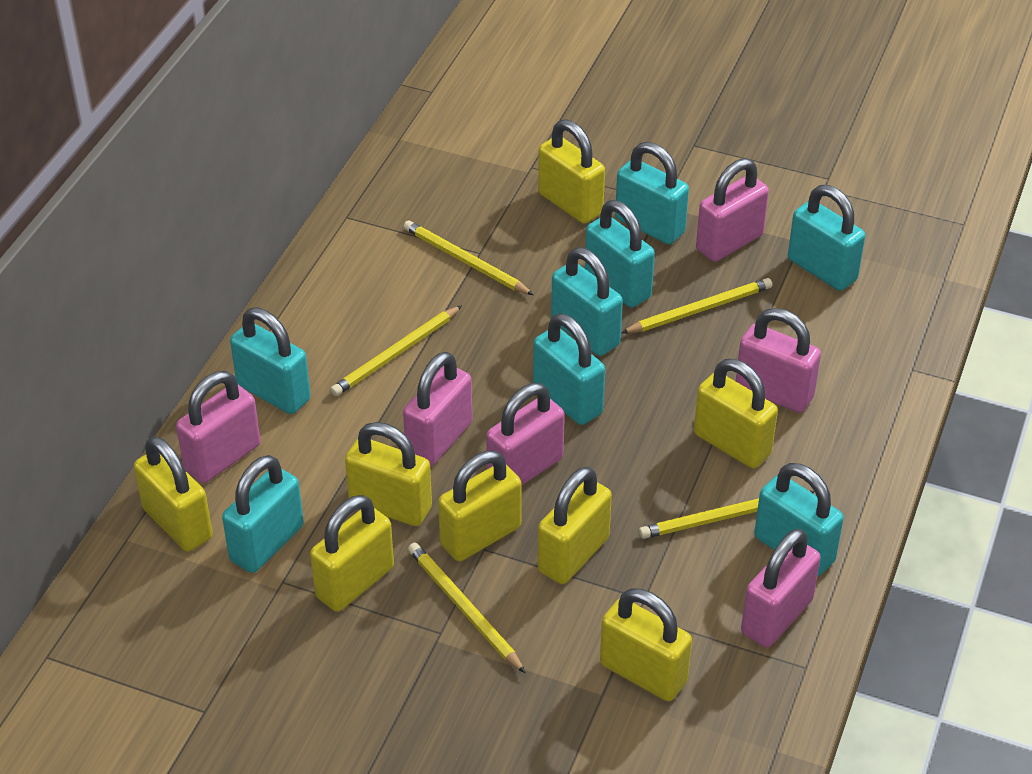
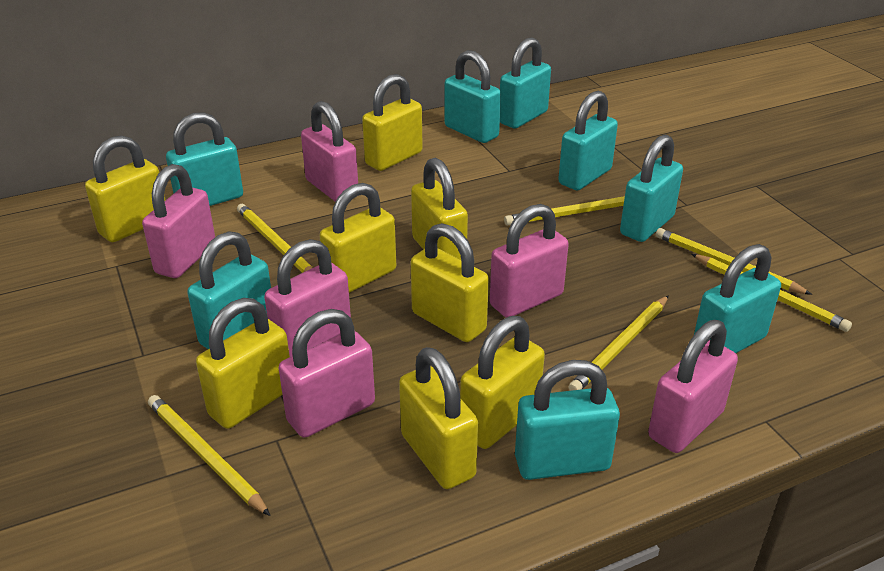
yellow pencil: [330,305,462,396] [403,220,534,295] [408,543,526,673] [621,278,772,333] [639,490,815,539] = 5 -> [148,395,271,516] [237,204,312,273] [504,196,625,226] [569,295,669,391] [656,228,812,295] [692,254,852,332] = 6

